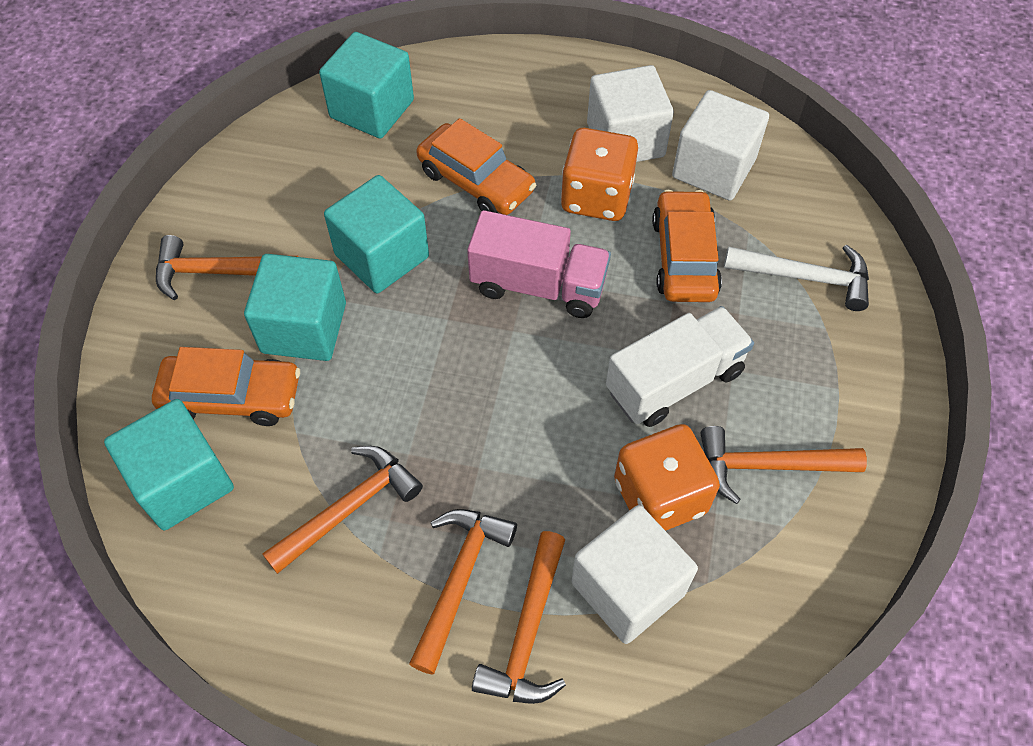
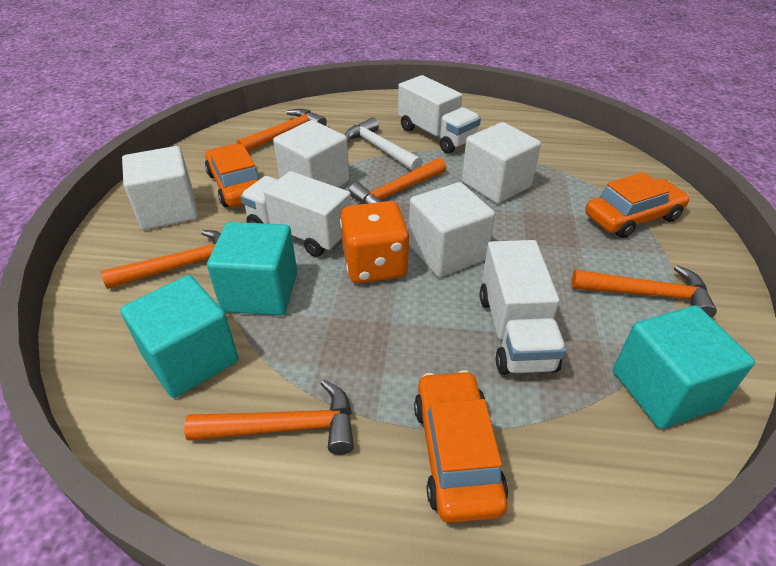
orange dice: [561,128,638,221] [614,424,720,531] = 2 -> [340,201,410,283] = 1
pink truck: [467,210,611,318] = 1 -> none = 0
turquoise cube: [104,399,234,530] [244,254,346,361] [319,32,414,139] [324,175,429,293] = 4 -> [120,275,239,398] [207,222,297,315] [613,305,755,429] = 3
white cube: [571,505,698,644] [587,65,674,162] [672,90,769,200] = 3 -> [122,146,198,230] [273,120,349,187] [409,182,495,277] [462,122,541,204] = 4
white truck: [606,306,754,427] = 1 -> [240,171,351,257] [398,75,481,154] [480,240,566,375] = 3

